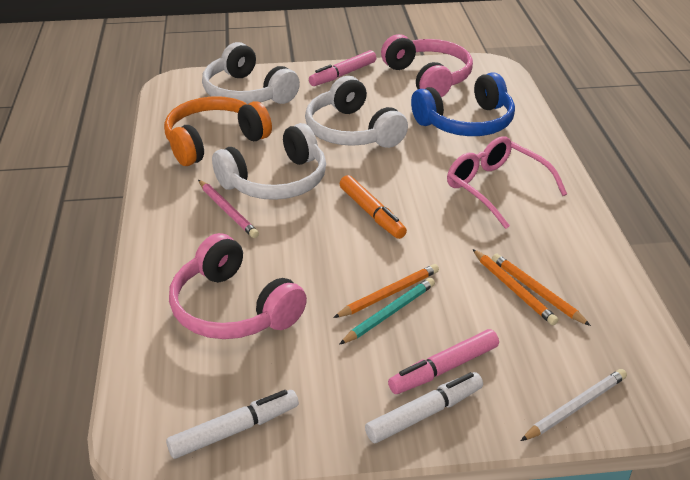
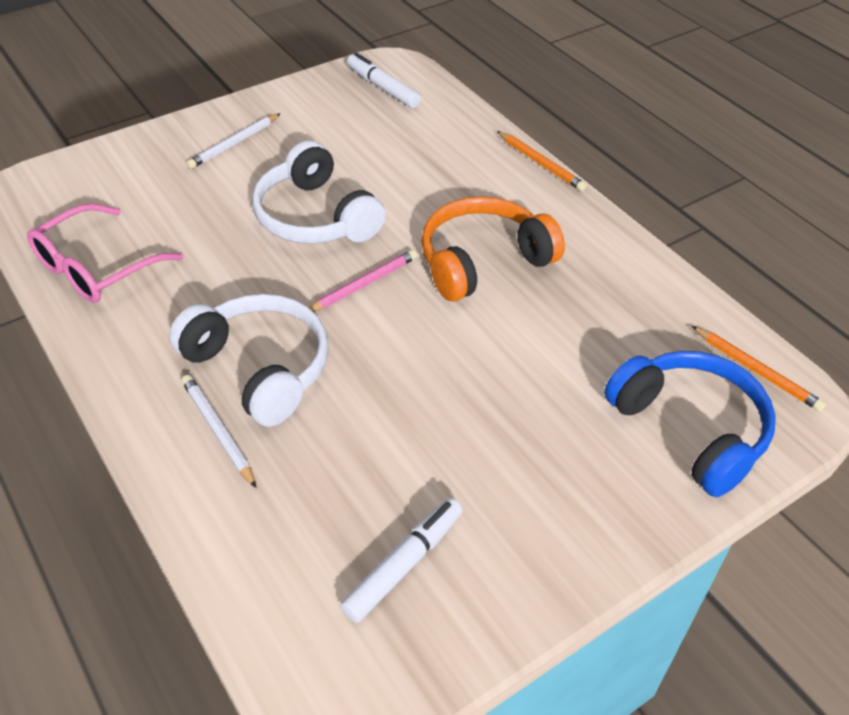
orange marker: [340,175,407,239] = 1 -> none = 0
orange pencil: [333,264,439,318] [473,249,559,325] [492,253,591,326] = 3 -> [497,131,587,191] [692,326,826,412] = 2
pink headphones: [169,233,307,339] [381,34,473,98] = 2 -> none = 0
pink marker: [309,50,376,86] [388,329,499,394] = 2 -> none = 0
turquoise pencil: [339,278,435,345] = 1 -> none = 0
white headphones: [202,42,300,104] [212,123,326,200] [305,76,408,148] = 3 -> [169,294,329,427] [252,141,386,244] = 2
white pencil: [521,369,627,441] = 1 -> [181,375,257,488] [186,113,281,169] = 2

